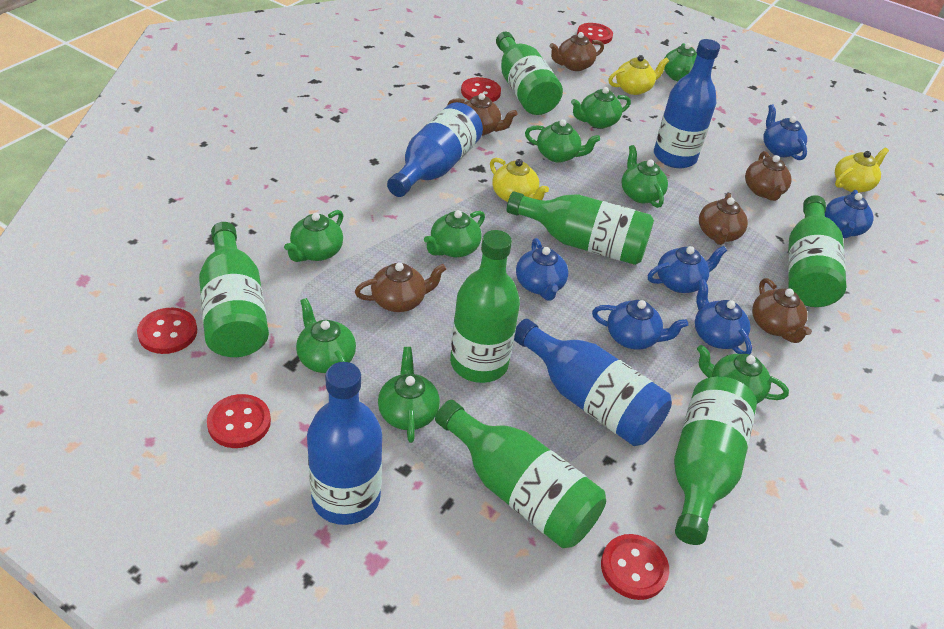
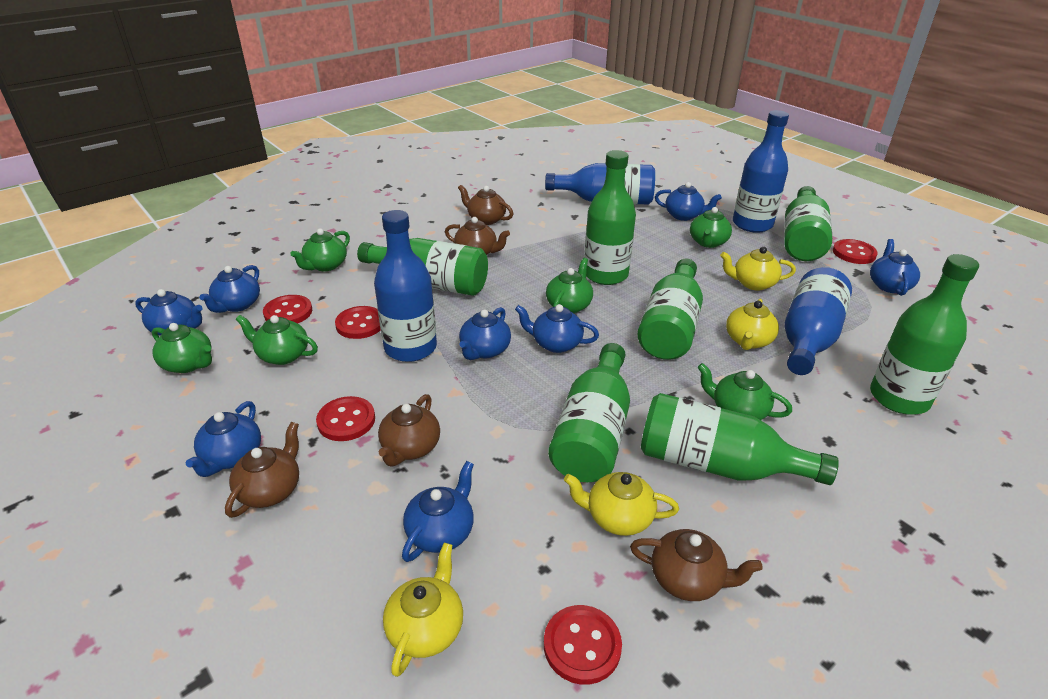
blue teapot: [516,238,568,301] [592,300,688,350] [648,246,727,293] [695,279,752,354] [763,104,807,160] [825,190,874,238] = 6 -> [135,289,203,336] [186,401,261,477] [199,265,260,313] [402,461,474,562] [459,307,511,360] [515,304,599,353] [655,182,722,221] [870,239,920,296] = 8
brown teapot: [355,263,446,312] [447,93,517,136] [549,32,604,71] [699,193,748,245] [745,151,792,201] [752,278,812,343] = 6 -> [225,422,299,518] [378,394,440,467] [445,217,510,255] [458,185,513,225] [630,529,763,601] = 5
green teapot: [284,210,343,262] [296,298,356,373] [378,347,440,443] [424,210,485,257] [525,119,600,163] [571,87,631,128] [621,145,668,208] [664,43,697,81] [697,345,789,404] = 9 -> [152,323,212,373] [236,315,318,365] [290,228,350,271] [546,258,593,313] [690,207,732,248] [697,363,792,420] = 6
yellow teapot: [490,158,549,202] [608,55,669,95] [835,148,889,193] = 3 -> [383,543,463,677] [564,472,679,536] [720,247,796,291] [726,299,779,350] = 4

